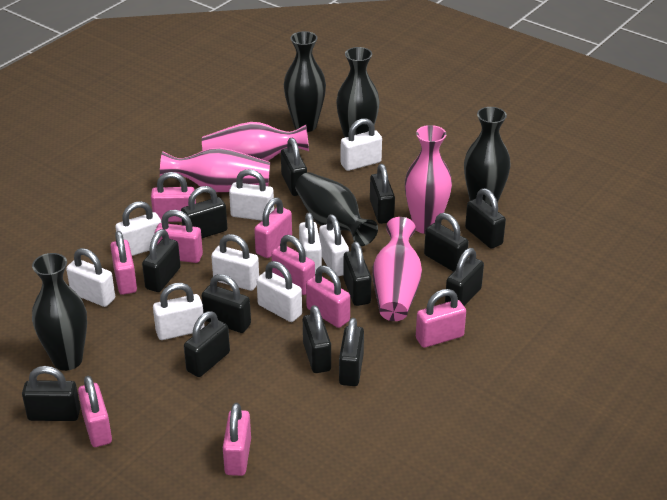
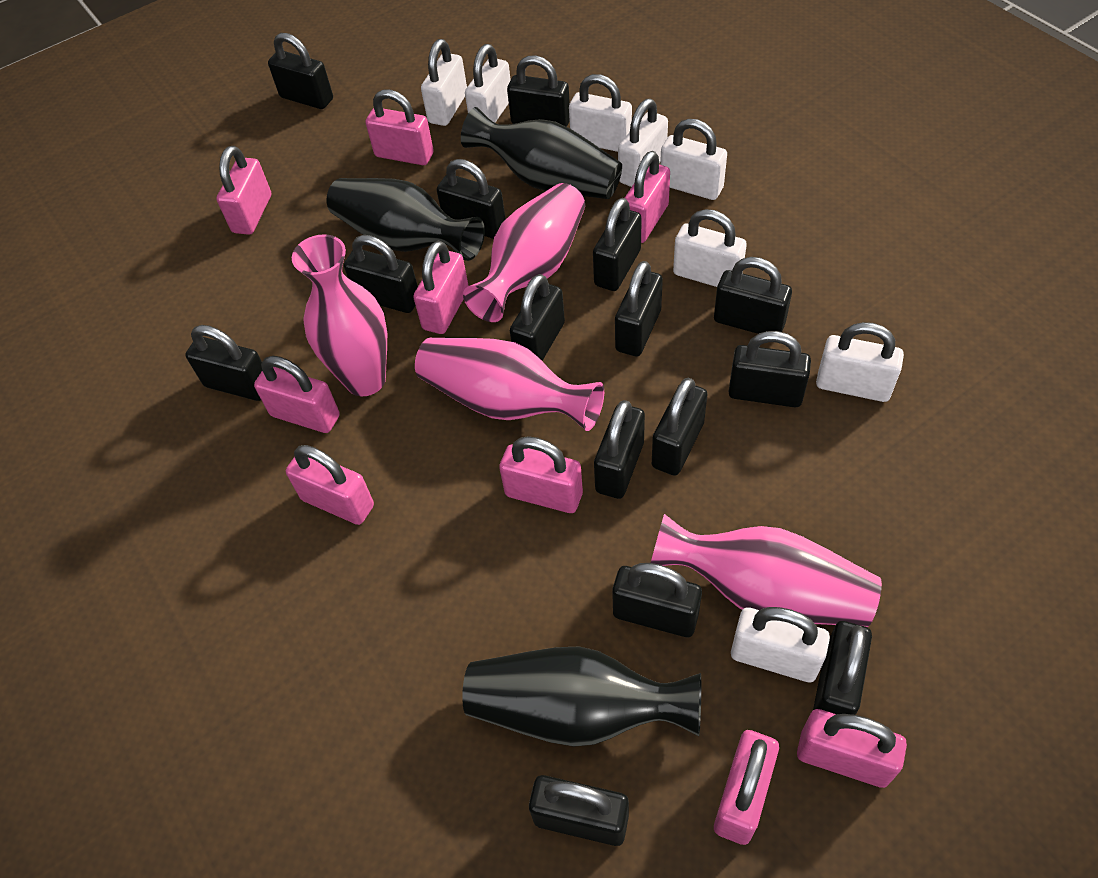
black padlock: [22,366,80,421] [142,229,181,292] [181,186,227,238] [184,311,230,377] [201,274,251,333] [281,138,307,196] [303,305,331,373] [339,318,364,386] [343,241,372,306] [370,164,395,224] [424,213,469,272] [445,248,484,306] [465,188,506,249] = 13 -> [185,325,262,401] [268,33,333,109] [344,235,418,313] [437,159,506,239] [507,55,570,127] [510,274,565,361] [529,775,629,846] [593,198,642,291] [594,400,645,499] [612,563,702,637] [615,261,663,357] [652,378,708,476] [714,257,792,334] [728,331,811,407] [813,621,872,715] = 15
black vase: [32,253,87,371] [284,31,326,132] [295,172,378,246] [336,47,380,138] [464,107,511,206] = 5 -> [327,178,485,261] [461,107,622,199] [462,647,701,747] = 3
white padlock: [66,248,115,307] [115,201,162,256] [153,283,205,340] [211,234,259,291] [229,169,274,221] [256,261,302,322] [299,213,322,273] [319,214,349,276] [341,118,382,171] = 9 -> [421,39,467,126] [465,44,511,123] [569,74,632,152] [618,99,668,187] [660,119,727,200] [673,209,747,287] [731,607,830,682] [816,322,904,402] = 8

